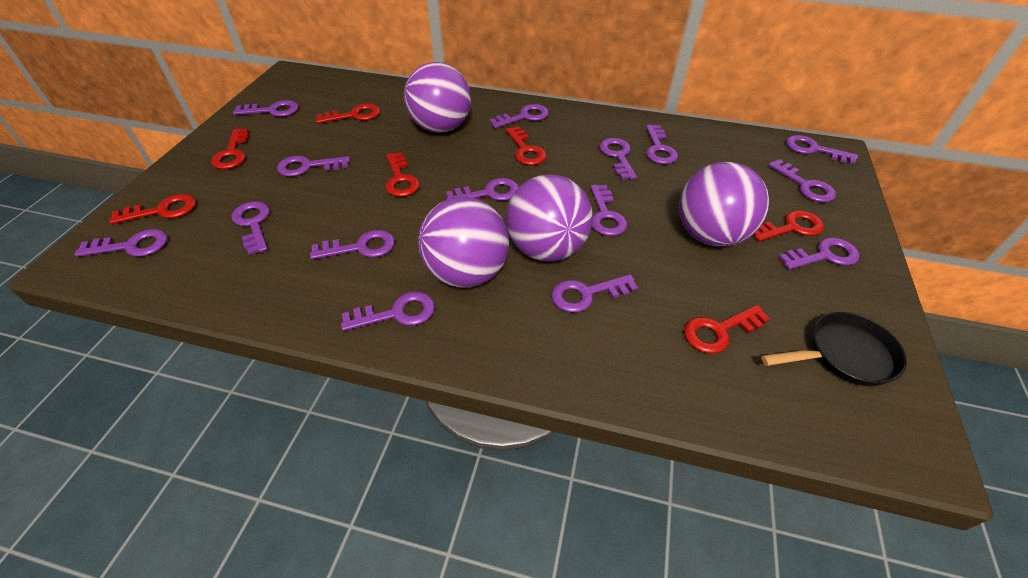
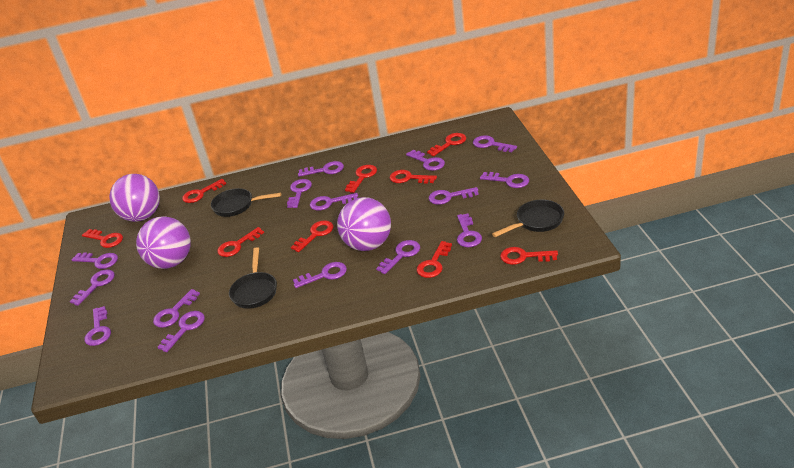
black pan: [761,312,907,386] = 1 -> [211,188,281,217] [229,247,277,309] [492,200,564,237] = 3
purple ball: [404,62,471,133] [418,197,509,288] [506,174,593,262] [679,162,769,247] = 4 -> [109,174,160,222] [136,216,191,269] [337,197,391,251] = 3
red key: [109,194,196,224] [211,129,249,169] [316,104,380,124] [385,152,420,197] [506,126,547,165] [684,305,770,354] [753,210,824,242] = 7 -> [82,229,123,248] [182,179,226,203] [217,227,264,257] [291,221,334,252] [345,165,377,193] [390,170,437,184] [417,241,452,278] [427,133,466,156] [500,247,558,265] = 9

